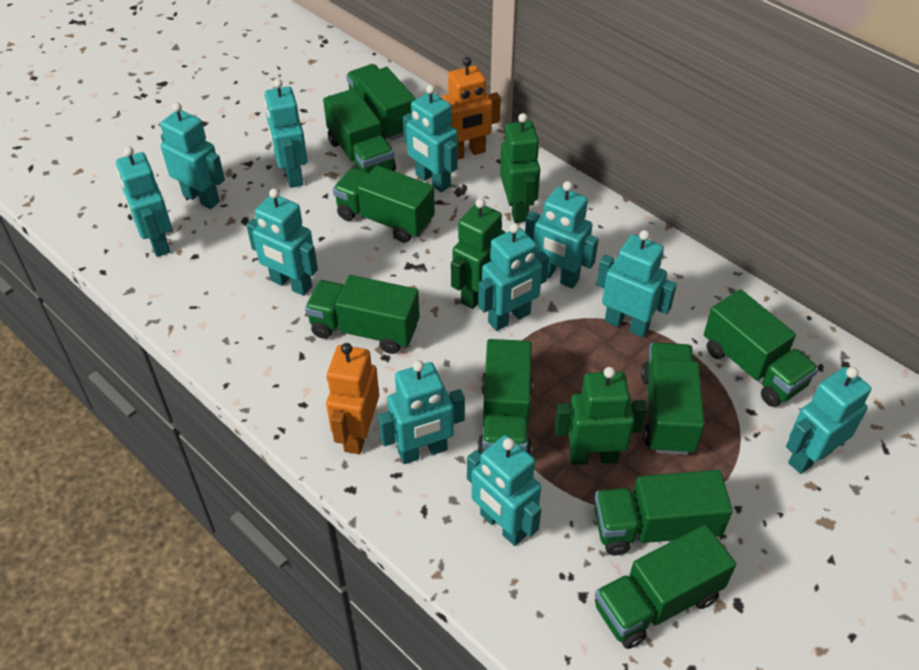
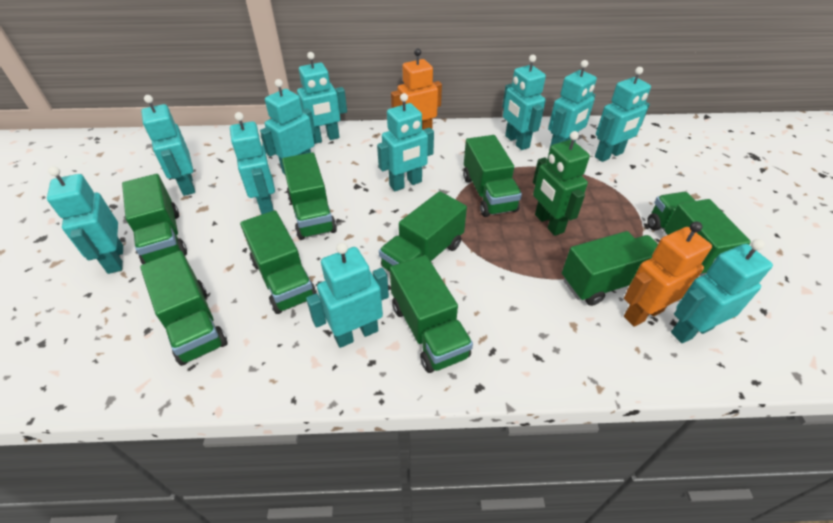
green robot: [451,198,506,309] [500,113,540,223] [554,367,647,465] = 3 -> [533,131,590,236] = 1

